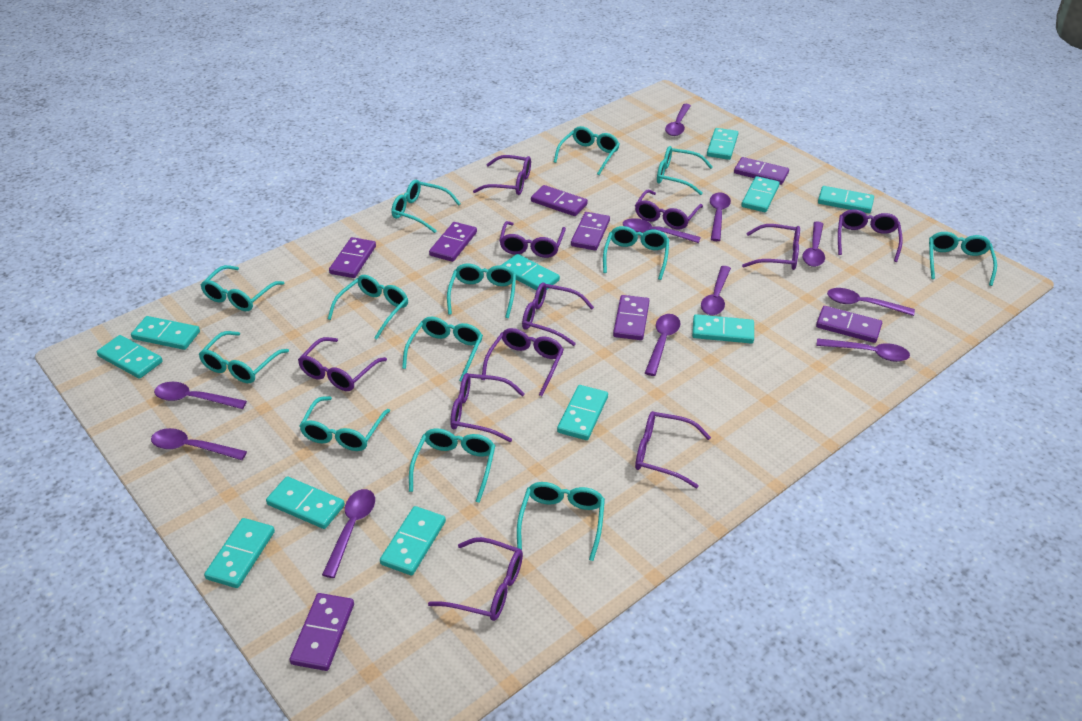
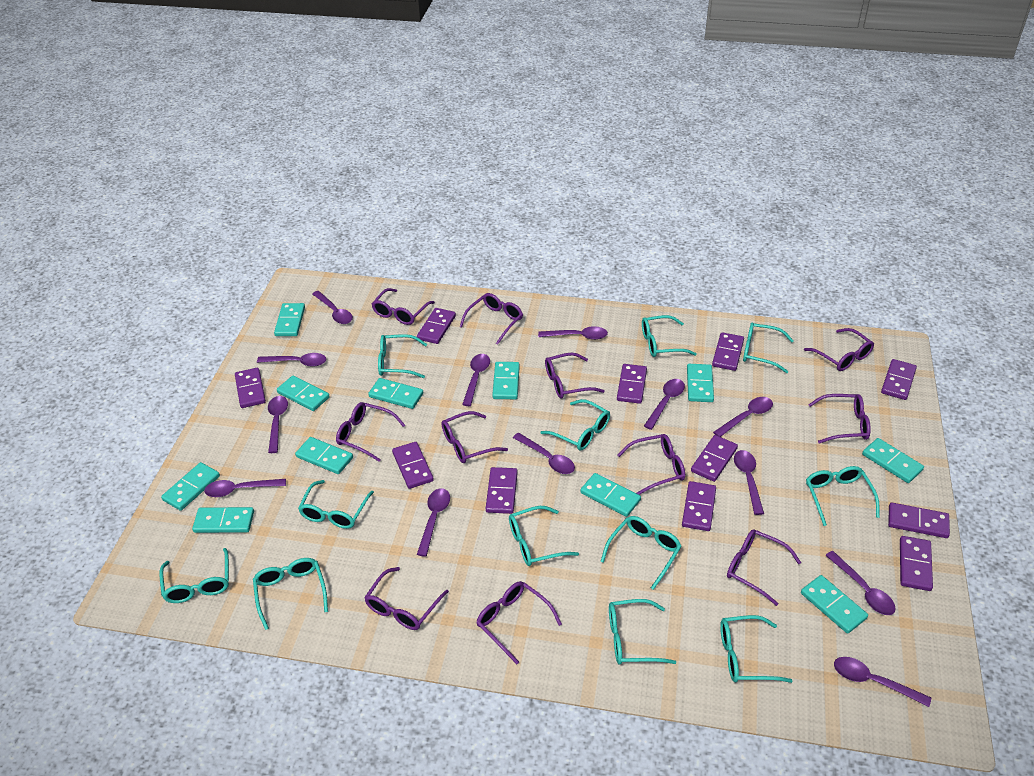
purple domino: [289,593,354,671] [329,237,376,278] [429,222,477,262] [531,185,588,216] [571,212,610,251] [613,295,650,340] [734,157,789,185] [816,306,882,343] = 8 -> [235,368,266,408] [392,442,434,489] [417,308,456,344] [486,467,518,514] [617,364,647,404] [682,481,716,531] [691,435,738,482] [712,332,744,371] [881,359,917,400] [888,503,950,538] [900,536,933,591] = 11
purple spoon: [151,428,247,460] [154,382,247,409] [322,489,375,578] [623,218,701,243] [645,314,681,376] [665,104,691,136] [701,266,731,315] [710,193,731,241] [802,222,825,267] [816,338,910,362] [827,288,915,316] = 11 -> [204,479,286,497] [257,353,326,367] [268,396,288,453] [312,291,353,324] [417,488,450,557] [462,354,490,406] [513,433,575,474] [538,326,608,340] [644,379,685,430] [713,397,773,437] [734,450,764,515] [825,551,896,615] [834,657,931,707] = 13
turquoise glasses: [199,331,289,383] [201,265,285,311] [299,396,390,451] [328,275,408,339] [392,180,461,233] [402,317,483,382] [409,428,495,503] [447,263,516,318] [517,482,605,561] [554,126,620,175] [603,226,669,280] [657,146,713,195] [929,232,997,286] = 13 -> [159,548,229,603] [253,558,328,630] [298,480,374,529] [378,334,427,378] [509,506,579,566] [540,399,610,450] [600,516,682,590] [609,599,676,665] [642,315,697,357] [720,615,792,683] [743,322,794,373] [806,466,880,526] = 12

